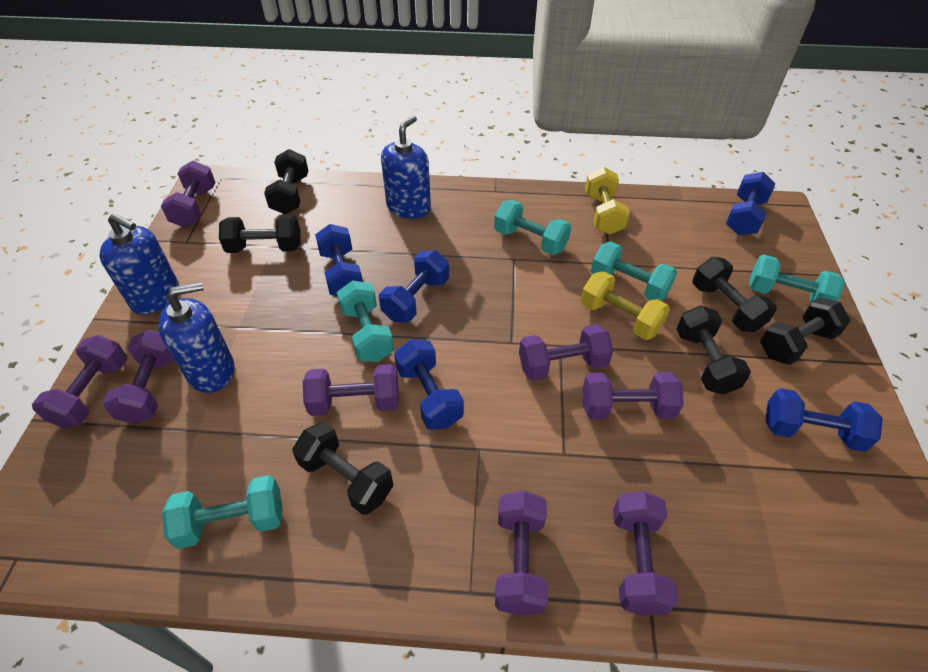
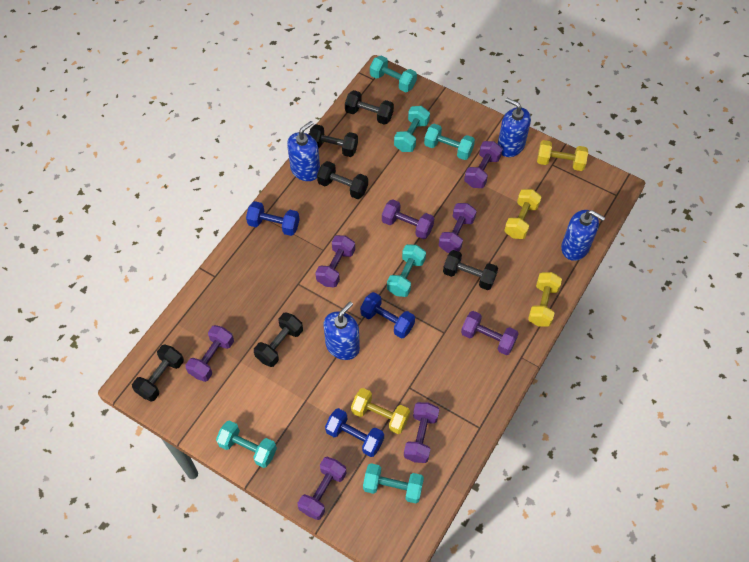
blue dumbbell: [315,224,363,296] [379,250,449,322] [394,340,464,430] [726,172,775,235] [765,388,883,452] = 5 -> [246,201,300,236] [325,408,384,457] [360,292,415,339] = 3
blue soap dispenser: [99,214,179,315] [158,282,235,393] [381,115,431,219] = 3 -> [287,121,320,181] [324,302,360,360] [498,98,531,157] [561,210,605,261] = 4
turquoise dumbbell: [162,475,283,549] [337,280,394,362] [494,200,571,255] [591,241,677,301] [749,255,845,302] = 5 -> [216,420,277,468] [363,463,424,503] [370,55,417,92] [387,244,426,297] [394,106,430,152] [424,124,475,160] = 6
yellow dumbbell: [581,271,670,340] [585,167,630,234] = 2 -> [351,388,410,434] [504,189,542,239] [528,272,562,326] [537,140,588,171] = 4

